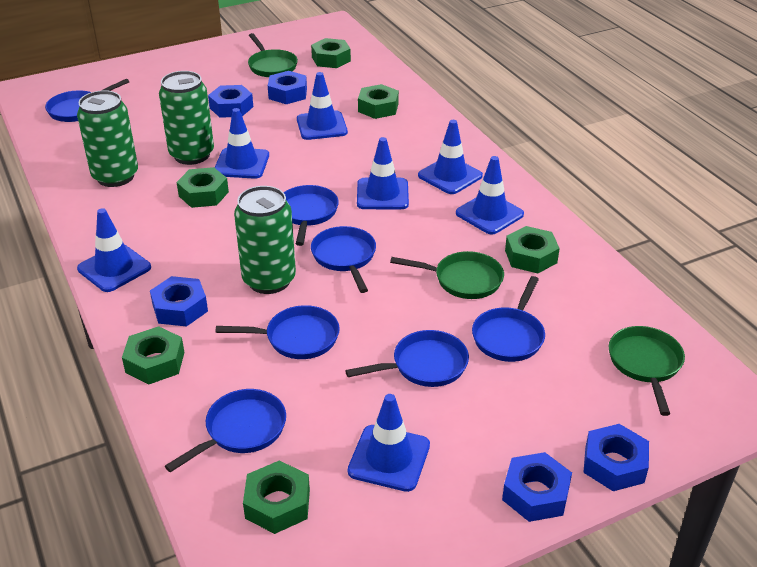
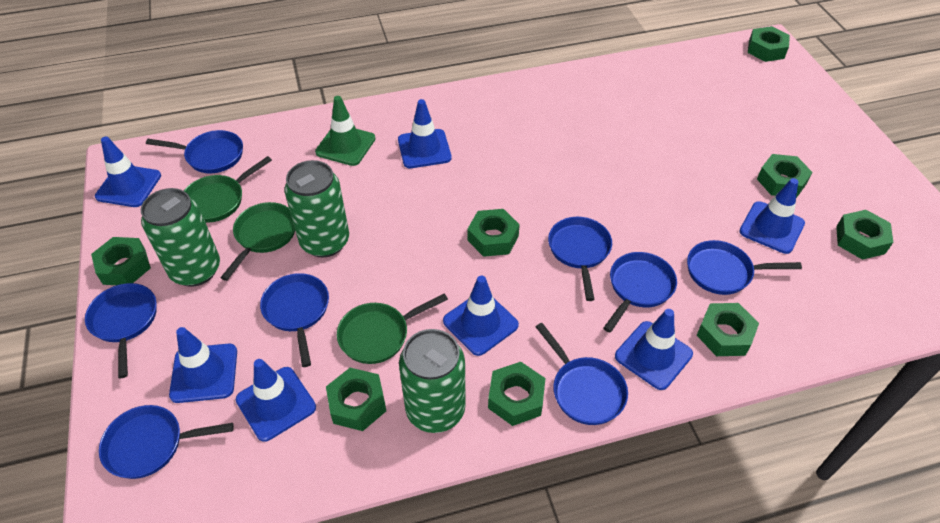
blue nut: [150,276,208,327] [208,85,253,118] [268,71,307,104] [502,452,572,522] [583,424,649,491] = 5 -> none = 0
blue pan: [45,79,129,122] [165,389,286,472] [216,305,340,359] [284,185,339,246] [311,226,376,293] [345,330,469,387] [472,276,545,362] = 7 -> [85,283,156,378] [99,405,234,479] [146,130,243,173] [260,273,329,367] [536,323,628,425] [548,217,612,301] [603,252,677,333] [687,240,802,295] = 8
green nut: [122,326,185,384] [177,167,229,208] [243,460,310,534] [311,38,351,68] [358,84,399,119] [505,226,560,273] = 6 -> [91,237,151,285] [326,368,386,431] [467,209,520,257] [488,362,545,426] [696,303,759,356] [748,26,790,62] [757,154,812,198] [836,210,893,260] = 8
green traffic cone: none = 0 -> [315,96,375,166] = 1

